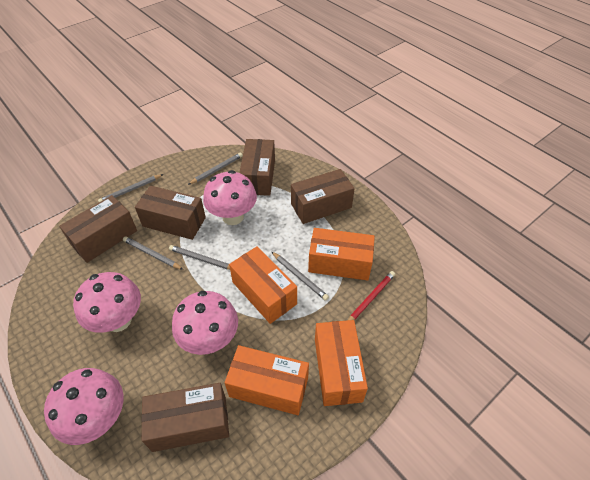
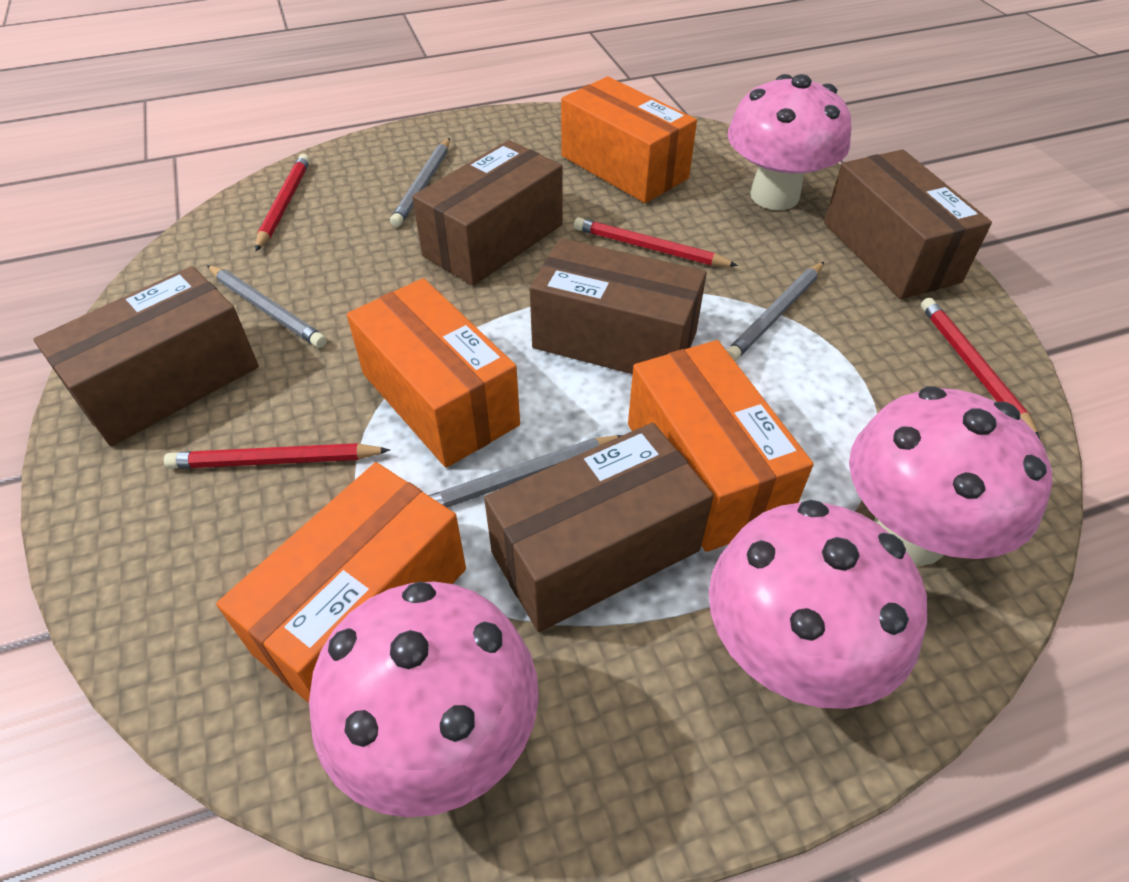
grey pencil: [98,174,163,202] [123,237,184,270] [169,245,230,270] [188,152,243,185] [272,252,329,301] = 5 -> [207,265,327,348] [390,138,450,227] [428,435,622,508] [726,262,824,361] = 4
red pencil: [348,271,395,320] = 1 -> [164,443,390,469] [255,154,310,251] [574,217,738,266] [921,298,1040,439] = 4

